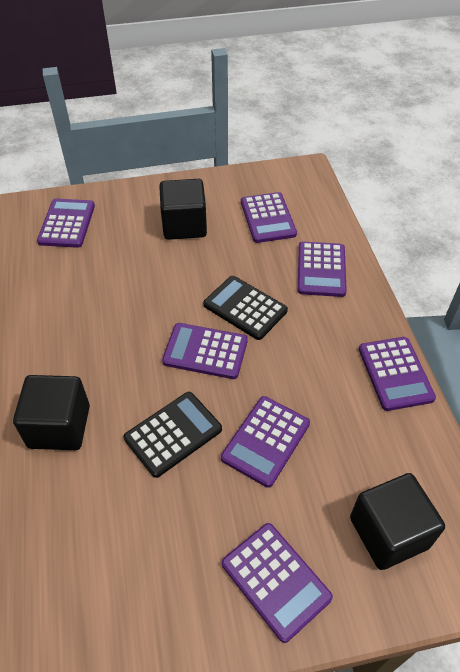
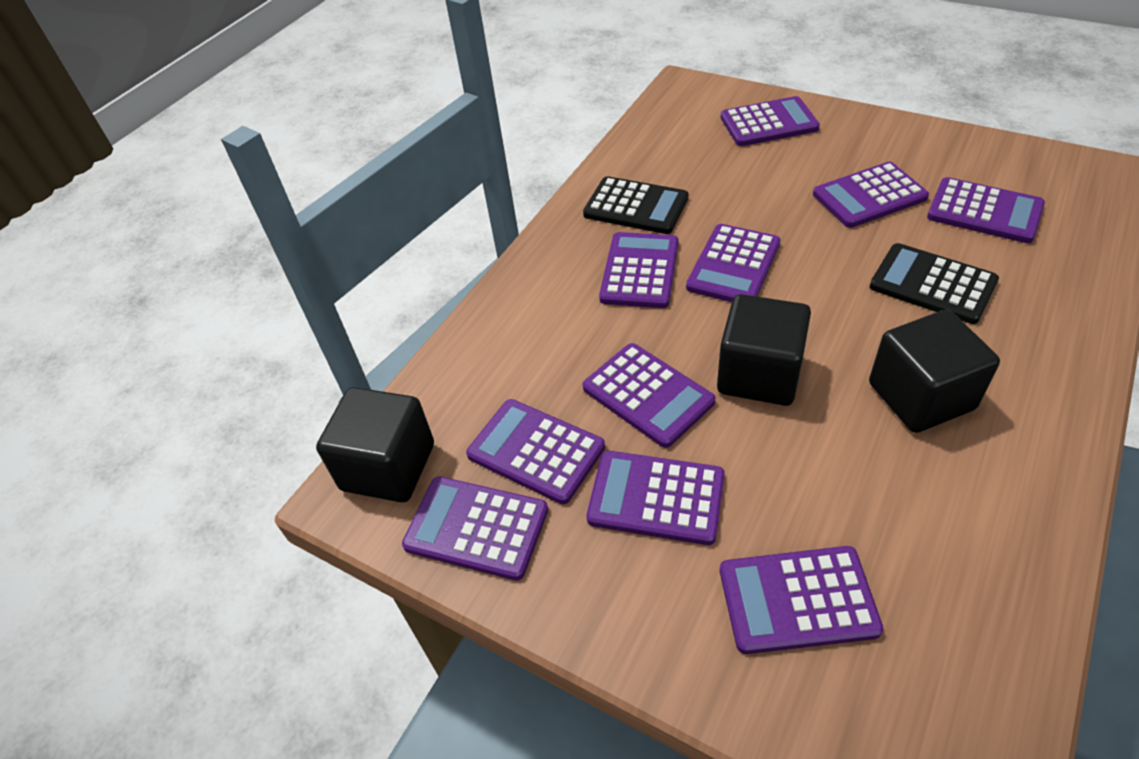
purple calculator: [37,199,95,248] [162,323,248,379] [221,396,310,488] [222,523,333,643] [241,192,297,243] [298,242,347,297] [359,337,436,411] = 7 -> [402,476,548,581] [466,399,605,504] [583,343,715,448] [586,451,725,545] [599,232,679,308] [686,224,781,302] [720,546,883,654] [721,96,820,146] [813,162,929,228] [927,177,1045,243] = 10

